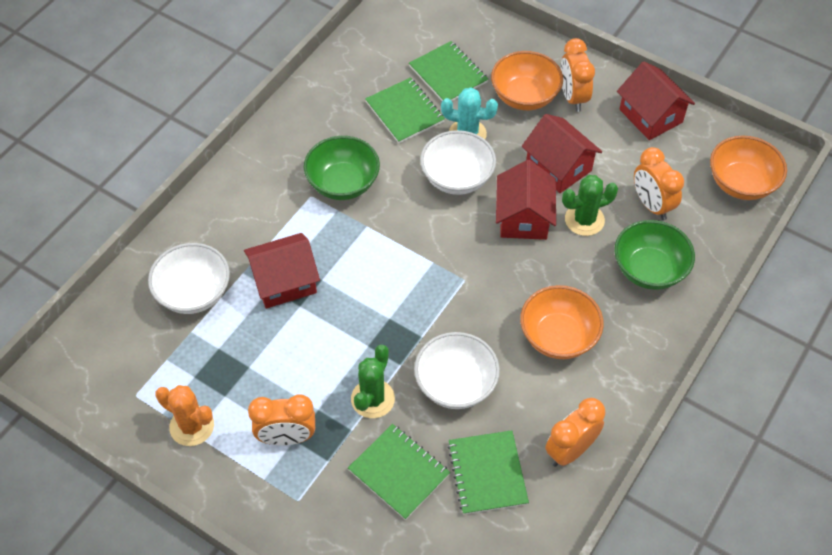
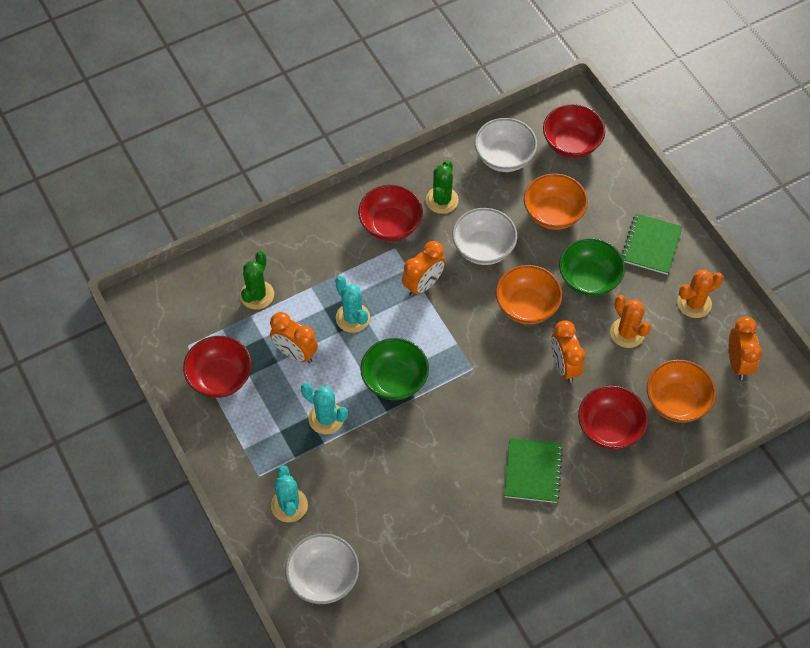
green notebook: [348,424,450,520] [365,77,445,143] [409,41,488,101] [447,430,529,515] = 4 -> [504,438,563,503] [622,213,683,275] = 2
orange cactus: [155,385,214,446] = 1 -> [610,295,651,348] [677,270,724,318] = 2
red bowl: none = 0 -> [183,336,252,398] [358,185,423,241] [543,104,605,158] [578,385,648,450] = 4
red house: [244,233,320,308] [496,160,556,240] [522,114,602,193] [617,61,695,140] = 4 -> none = 0
turquoise cactus: [441,87,498,139] = 1 -> [271,465,308,522] [301,383,348,434] [335,276,370,333] = 3

